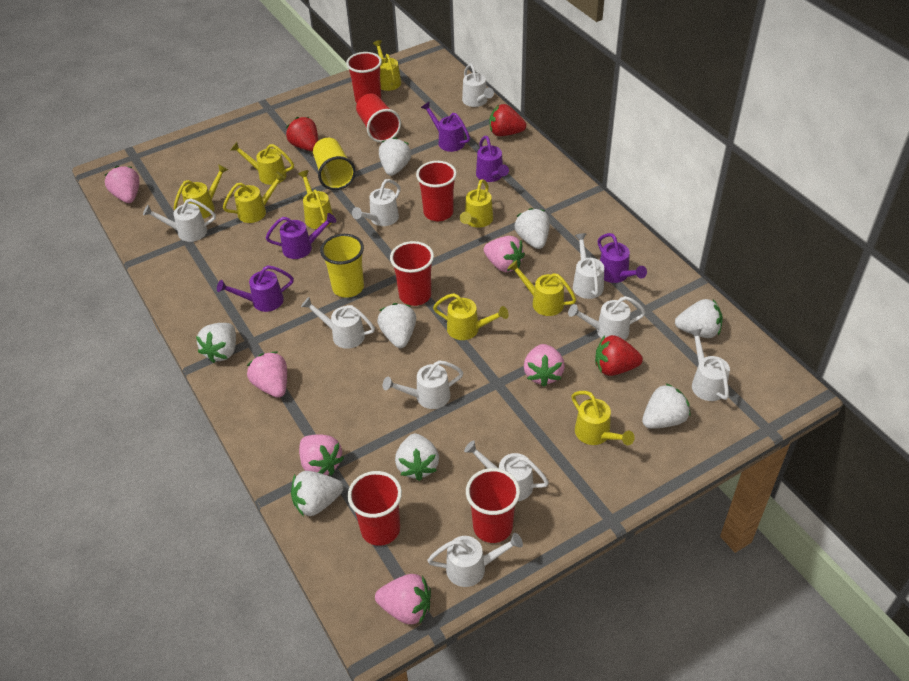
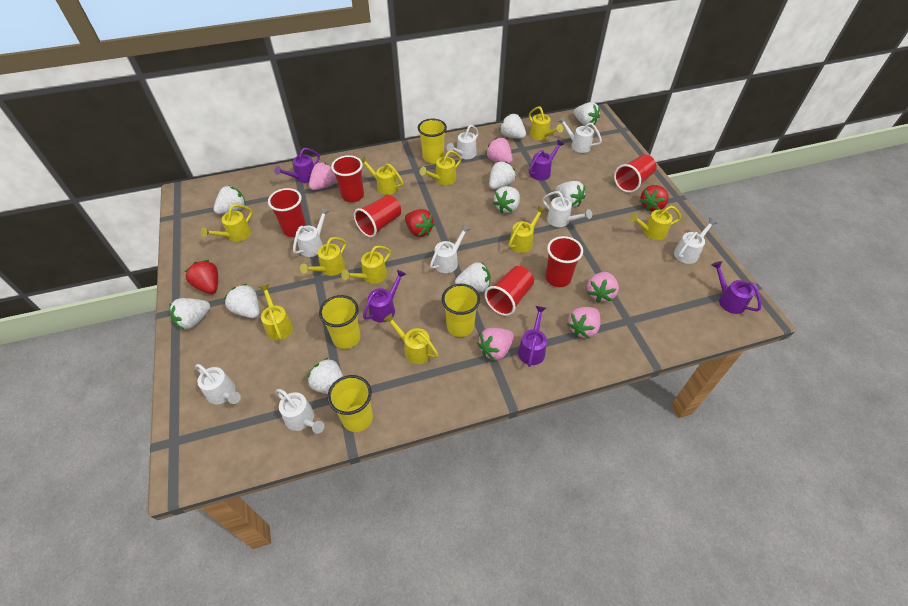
pink strawberry: [105,166,139,203] [247,352,287,398] [299,434,344,475] [375,574,431,624] [484,236,525,272] [524,344,565,387] = 6 -> [309,162,337,190] [477,328,514,361] [486,138,513,164] [567,307,601,339] [587,272,619,303] = 5
white strawberry: [196,323,236,363] [291,471,343,516] [377,303,416,348] [379,137,411,176] [395,434,439,481] [515,208,550,249] [642,383,690,429] [675,299,723,338] = 8 -> [169,298,210,330] [214,185,246,214] [224,284,260,318] [308,358,343,394] [455,262,490,293] [489,161,516,189] [493,186,520,213] [499,114,526,139] [556,181,585,207] [574,102,600,126] = 10
white watering can: [143,198,216,242] [301,297,375,349] [352,179,401,226] [383,360,463,409] [428,533,523,587] [462,64,494,107] [464,440,549,501] [568,296,646,340] [573,233,604,299] [689,328,730,401] = 10 -> [195,364,241,404] [276,389,324,434] [293,208,330,257] [430,225,470,273] [447,125,479,159] [542,191,592,227] [558,117,602,153] [674,218,717,264] = 8
yellow cup: [313,138,356,190] [320,234,364,298] = 2 -> [319,295,361,349] [327,375,373,432] [418,119,447,164] [442,284,480,337] = 4
yellow watering can: [174,164,228,219] [223,172,286,223] [231,142,294,185] [298,170,333,229] [373,40,401,91] [433,293,509,340] [460,179,493,228] [508,260,576,316] [571,391,635,445] = 9 -> [201,204,252,242] [259,284,293,340] [300,237,346,276] [341,245,391,284] [361,156,404,195] [383,313,439,364] [420,150,461,185] [508,206,546,253] [529,106,563,140] [629,206,681,240] = 10

